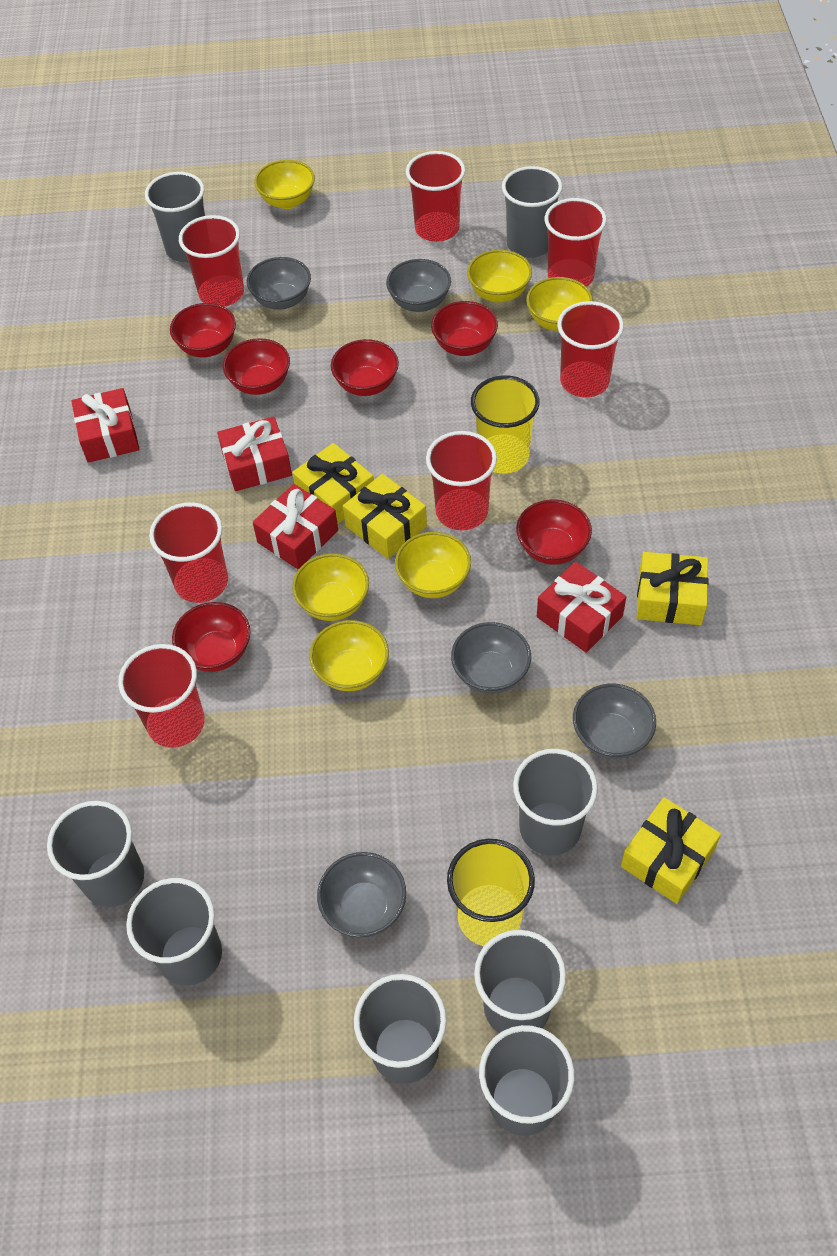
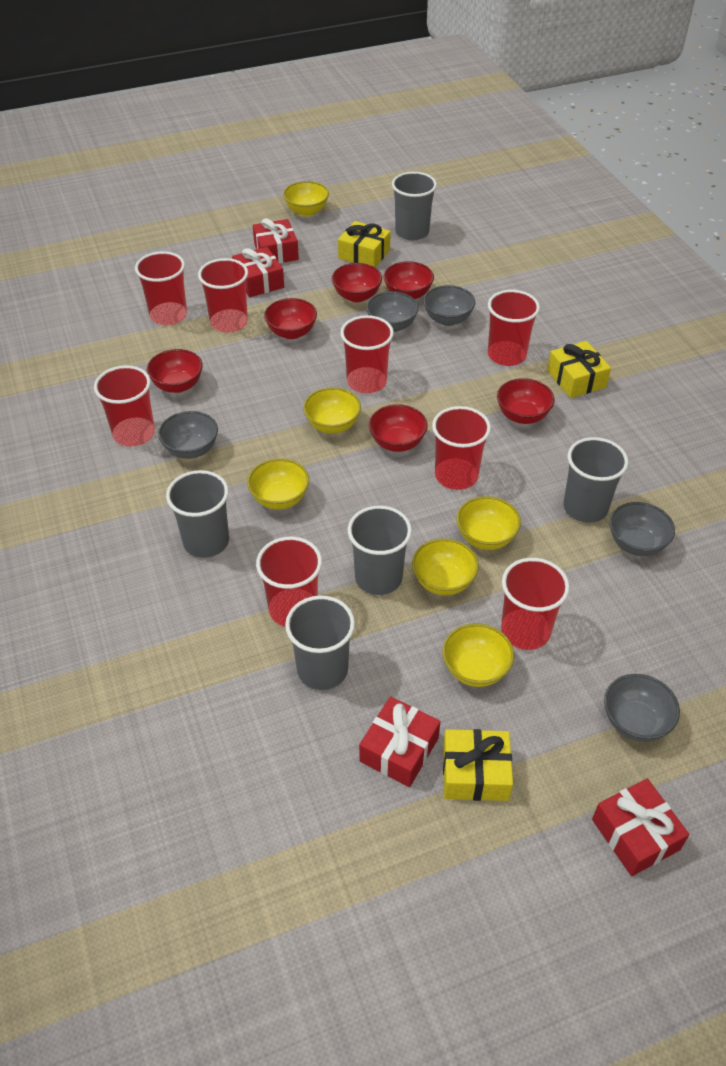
grey cup: [47,801,144,907] [126,878,222,986] [145,172,205,262] [354,974,447,1084] [474,930,566,1033] [479,1025,575,1136] [502,166,563,258] [513,749,598,856] = 8 -> [166,470,229,558] [285,595,355,690] [348,506,412,595] [392,172,437,240] [564,437,628,523] = 5
red cup: [118,644,205,748] [149,502,228,603] [179,215,244,307] [406,151,465,242] [426,431,497,531] [545,198,607,287] [557,301,624,397] = 7 -> [94,365,155,447] [135,251,187,325] [198,258,248,333] [256,537,322,627] [340,315,394,393] [432,406,491,490] [488,290,540,366] [501,558,570,650] = 8
yellow cup: [447,839,535,946] [471,375,539,474] = 2 -> none = 0
yellow gift: [292,443,374,524] [343,474,427,559] [621,797,721,904] [637,552,709,625] = 4 -> [338,221,391,267] [443,729,513,801] [547,341,611,398] = 3

